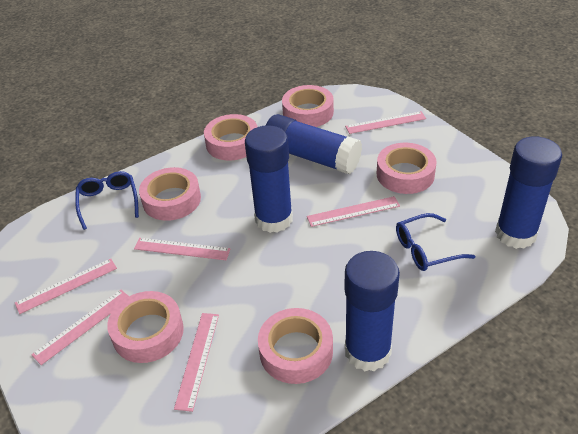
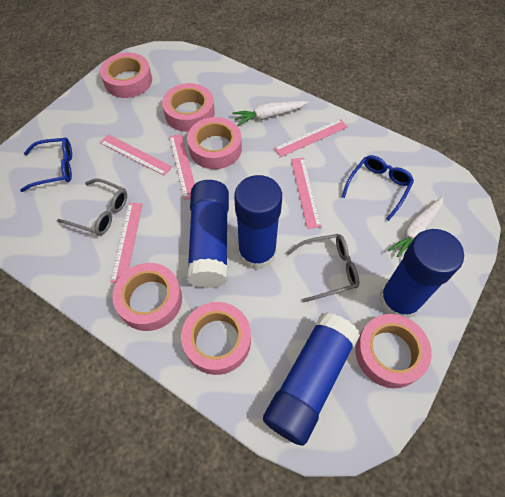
grey glasses: none = 0 -> [57,179,127,236] [287,234,359,303] = 2
pink ruler: [15,259,117,314] [31,290,129,365] [134,238,231,260] [174,313,219,412] [307,196,400,227] [345,111,426,134] = 6 -> [100,134,172,176] [110,203,143,283] [169,134,195,200] [274,119,348,157] [291,158,322,229] = 5
white carrot: none = 0 -> [232,101,308,126] [388,196,444,257] = 2

